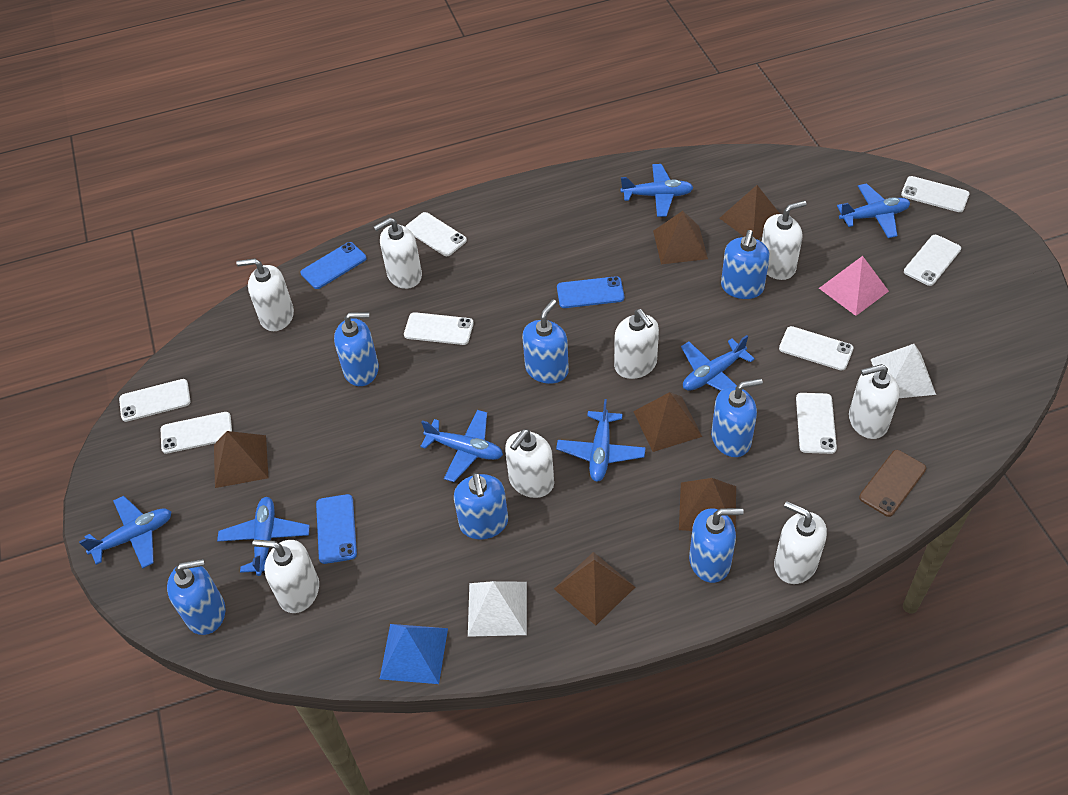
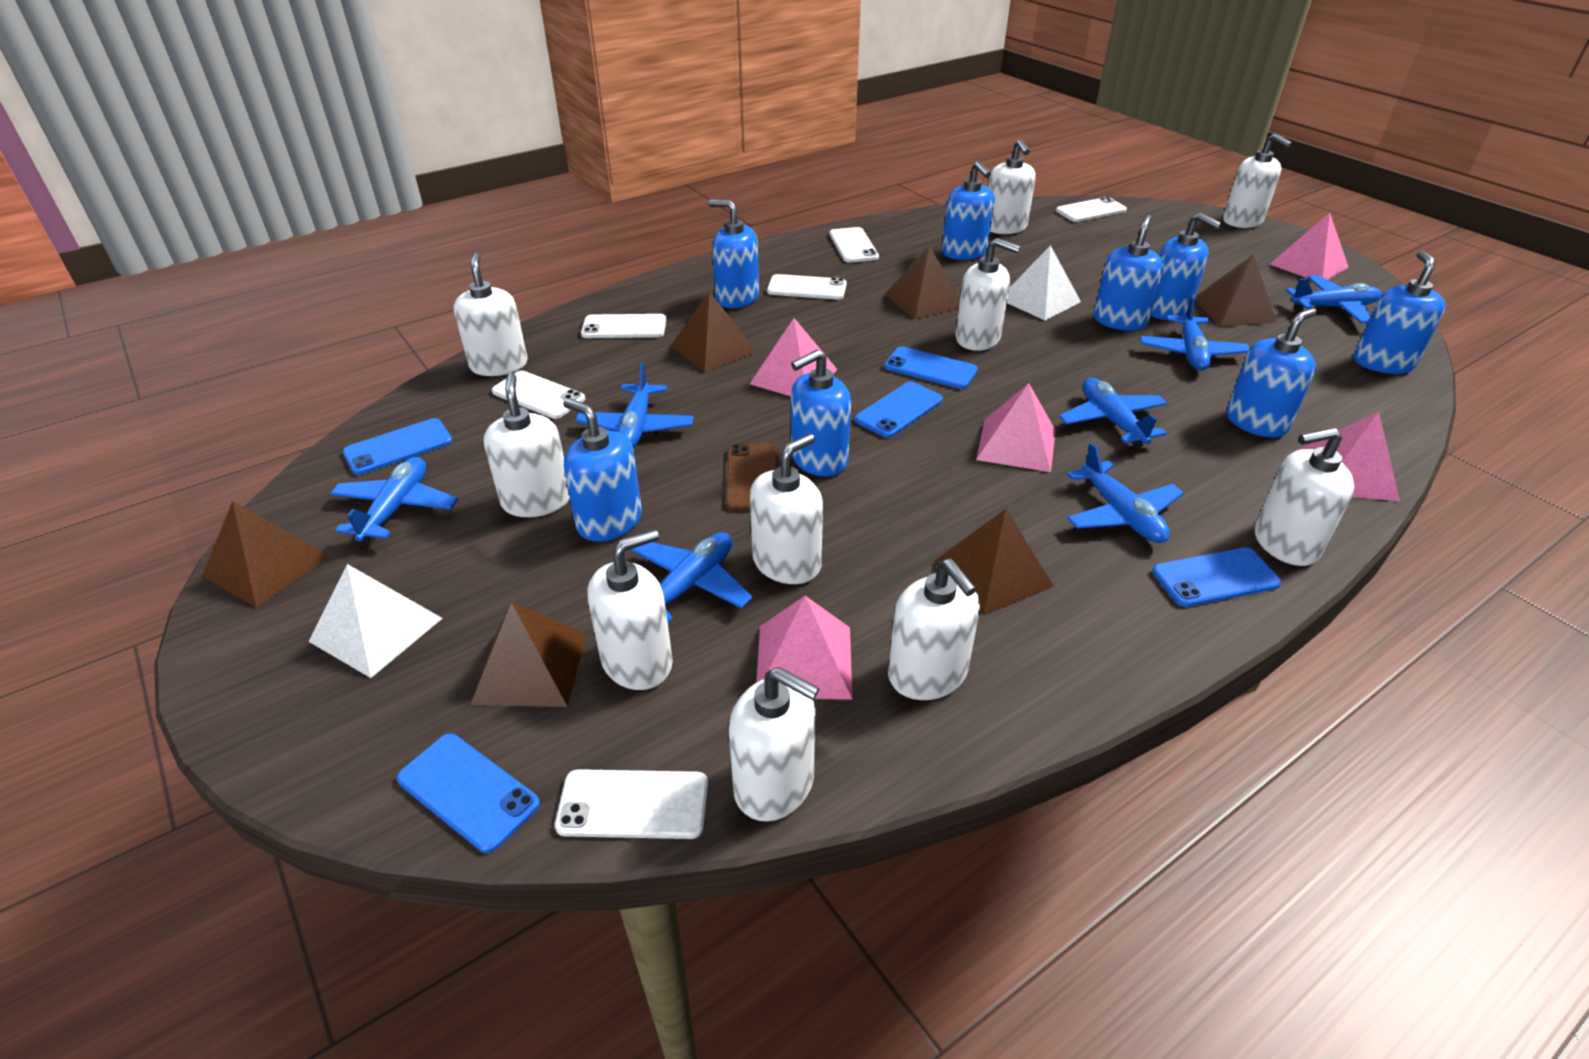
blue phone: [301,242,367,289] [316,494,357,564] [557,276,624,308] = 3 -> [343,418,452,475] [397,733,540,853] [855,381,943,438] [884,347,978,389] [1152,548,1281,607] = 5
blue pyramid: [380,624,448,684] = 1 -> none = 0
blue soap dispenser: [167,559,225,635] [334,312,379,386] [454,473,508,539] [522,299,569,384] [689,508,744,583] [711,378,763,457] [721,230,770,299] = 7 -> [563,398,642,542] [709,200,759,308] [791,349,851,476] [942,161,995,260] [1094,215,1164,331] [1151,213,1222,320] [1226,308,1317,437] [1354,251,1446,374] = 8
pink pyramid: [819,256,889,316] = 1 -> [750,318,838,396] [756,596,852,700] [976,383,1056,472] [1270,213,1348,280] [1299,411,1400,501] = 5
white phone: [119,379,191,422] [161,412,232,454] [404,312,474,345] [405,212,467,256] [779,326,854,371] [796,393,837,454] [901,176,969,212] [904,235,961,286] = 8 -> [492,371,585,419] [555,769,708,839] [581,314,666,338] [767,274,847,300] [830,227,879,262] [1056,197,1127,222] = 6
white soap dispenser: [236,258,294,331] [252,540,319,613] [374,217,422,289] [505,429,554,498] [614,309,659,379] [762,201,807,280] [774,501,827,584] [849,364,899,439] = 8 -> [454,253,528,376] [484,373,570,517] [588,529,673,690] [729,667,819,822] [750,433,823,584] [888,559,980,700] [955,238,1020,351] [988,139,1036,234] [1223,133,1292,228] [1255,427,1354,566] = 10

